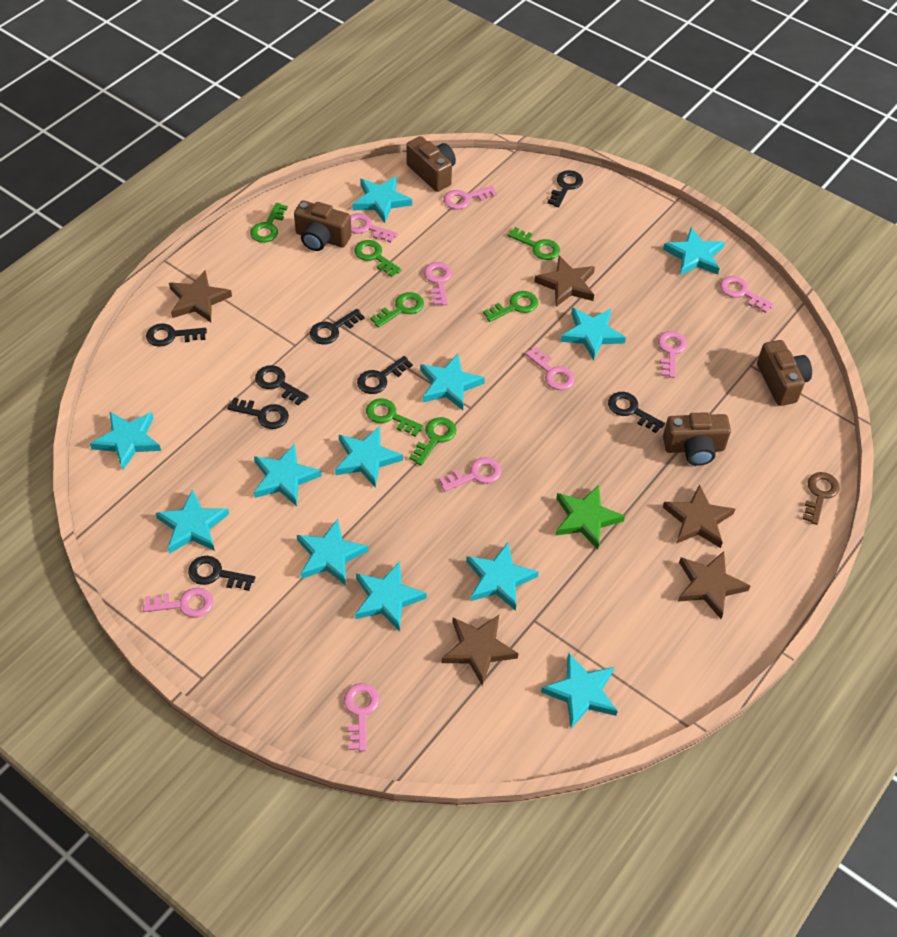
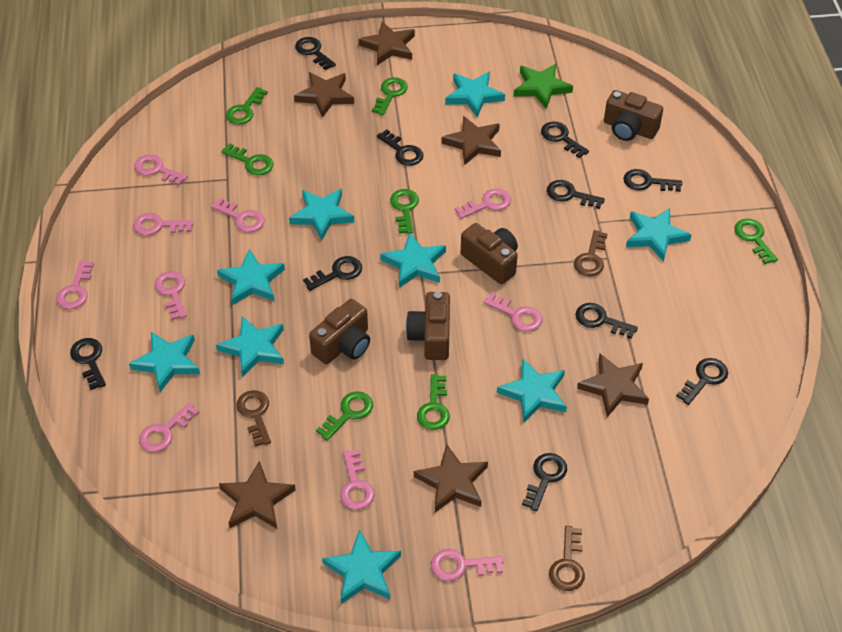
black key: [146,323,207,347] [188,556,255,591] [227,398,289,429] [255,365,309,406] [310,309,365,344] [357,356,413,394] [547,170,583,208] [608,392,665,433] = 8 -> [70,338,106,390] [295,37,336,70] [303,256,362,291] [377,129,424,166] [522,453,567,511] [541,122,589,158] [547,180,605,209] [575,303,638,339] [623,169,682,192] [676,358,728,405] = 10
brown key: [803,472,840,525] = 1 -> [236,390,271,447] [549,526,585,591] [574,230,607,277] = 3
brown star: [169,270,232,322] [442,615,519,686] [534,256,595,307] [663,484,735,548] [678,551,751,619] = 5 -> [219,461,296,529] [294,72,354,118] [359,21,415,65] [414,444,488,513] [441,116,501,165] [577,354,649,417] = 6
pink key: [143,588,213,618] [344,683,379,751] [350,213,398,243] [424,262,452,305] [439,457,501,491] [443,186,497,210] [525,347,575,390] [658,331,687,378] [720,276,774,313] = 9 -> [56,260,94,309] [133,213,194,236] [134,154,187,185] [139,403,199,452] [154,271,187,320] [211,198,265,233] [340,450,375,510] [431,549,503,581] [455,189,511,219] [483,293,542,332] = 10
turquoise star: [90,412,161,470] [156,489,229,554] [254,444,322,506] [297,519,368,585] [335,426,403,488] [352,176,412,223] [355,561,427,632] [420,354,485,410] [466,542,539,611] [541,653,618,728] [560,307,626,360] [663,227,725,276] = 12 -> [129,332,200,392] [216,316,284,378] [217,249,285,305] [289,189,354,240] [322,529,401,604] [380,232,446,288] [445,72,505,118] [497,359,567,422] [626,208,691,262] = 9

